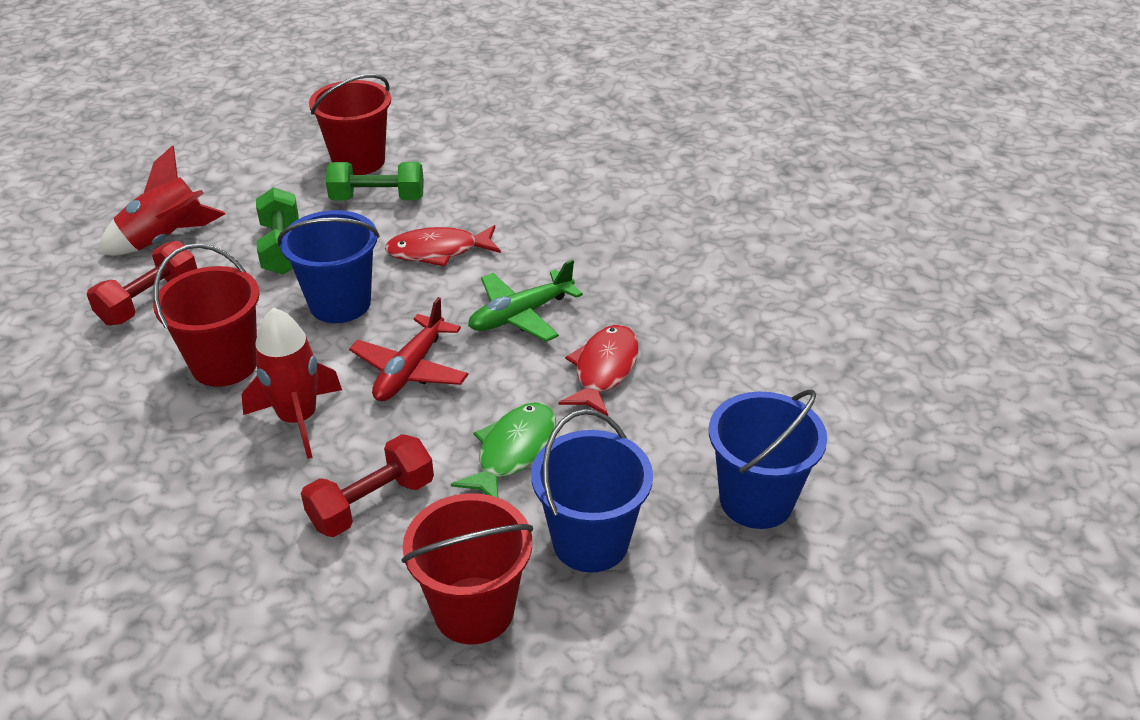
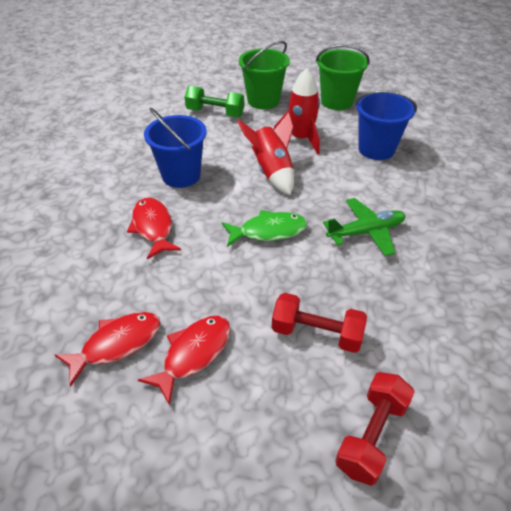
blue bucket: [278,210,380,323] [531,409,653,573] [709,390,827,529] = 3 -> [144,107,207,188] [355,90,417,160] = 2
green bucket: none = 0 -> [239,41,290,109] [316,45,370,110] = 2
green dumbbell: [256,187,299,275] [326,162,424,200] = 2 -> [185,86,244,117] = 1
red bucket: [153,244,260,387] [309,74,391,175] [401,493,533,644] = 3 -> none = 0
red fish: [385,225,501,267] [559,325,639,416] = 2 -> [55,312,161,387] [127,198,181,259] [138,316,231,405] = 3
red plane: [349,297,468,401] = 1 -> none = 0

